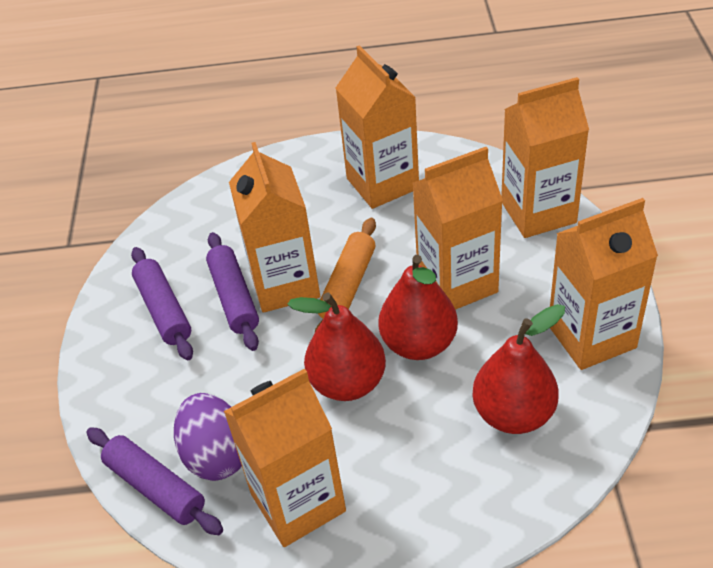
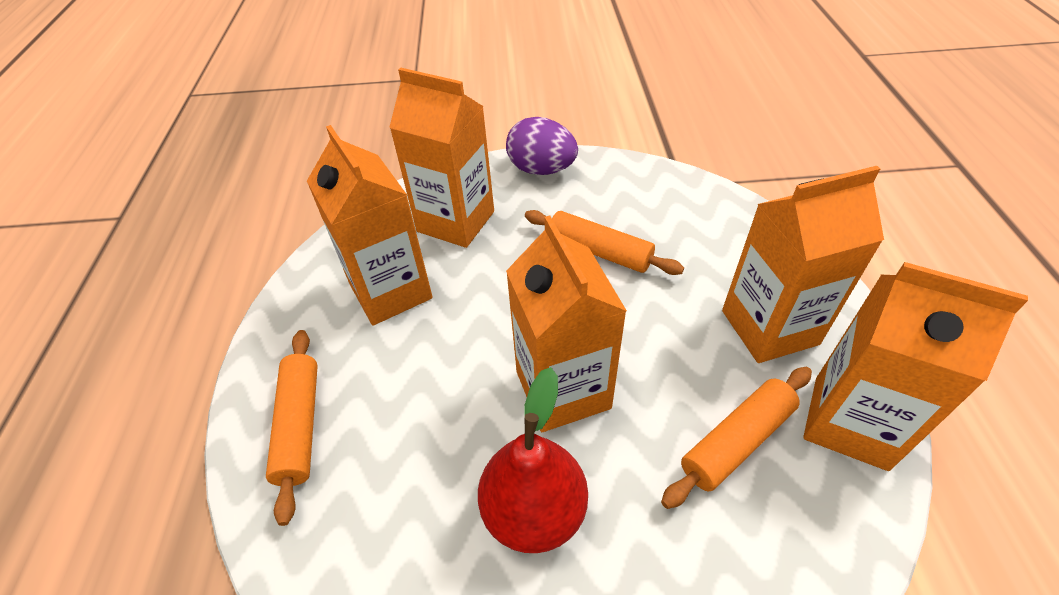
orange carton: [224,368,346,547] [229,142,320,313] [336,45,419,209] [412,147,503,310] [501,77,589,238] [550,198,658,370] = 6 -> [307,125,433,326] [389,68,494,248] [506,216,627,432] [722,166,884,363] [803,262,1028,471] = 5
orange rolling pin: [315,218,376,331] = 1 -> [266,330,318,526] [525,210,684,275] [661,367,812,509] = 3
purple rolling pin: [86,427,223,535] [131,247,193,360] [206,232,259,351] = 3 -> none = 0
red pear: [287,293,386,401] [378,255,458,360] [472,304,565,434] = 3 -> [478,367,588,553] = 1

